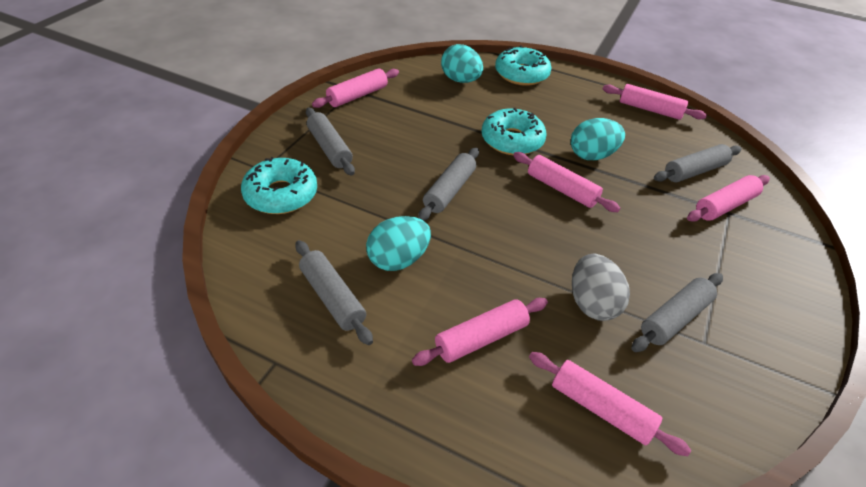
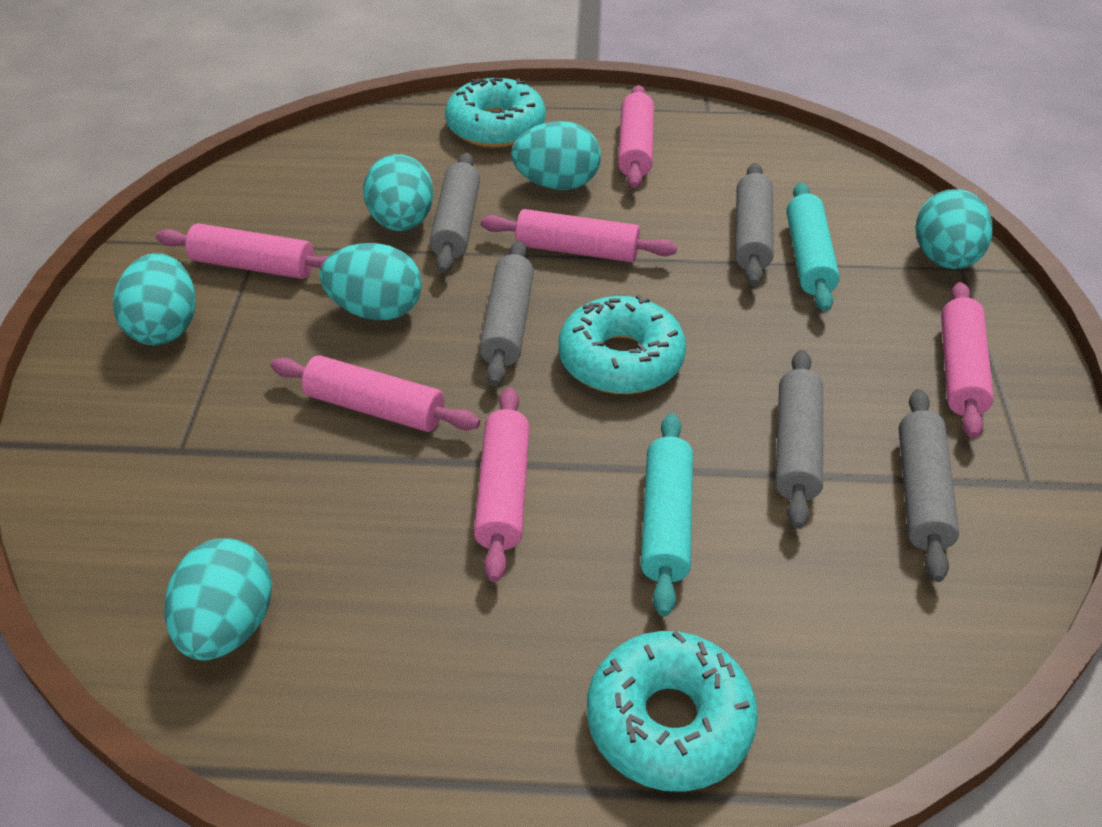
grey egg: [572,254,630,321] = 1 -> none = 0
turquoise egg: [366,216,431,271] [441,44,483,83] [571,118,625,160] = 3 -> [113,253,196,345] [165,538,272,661] [320,243,422,320] [363,154,434,231] [511,121,601,190] [915,189,993,269] = 6
turquoise rolling pin: none = 0 -> [641,413,693,616] [786,182,840,312] = 2

